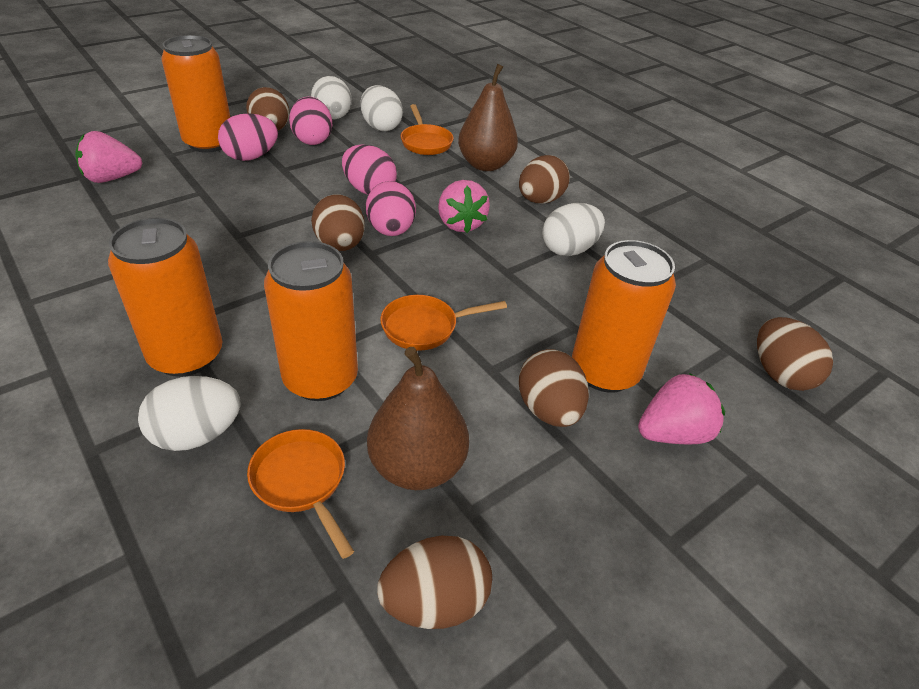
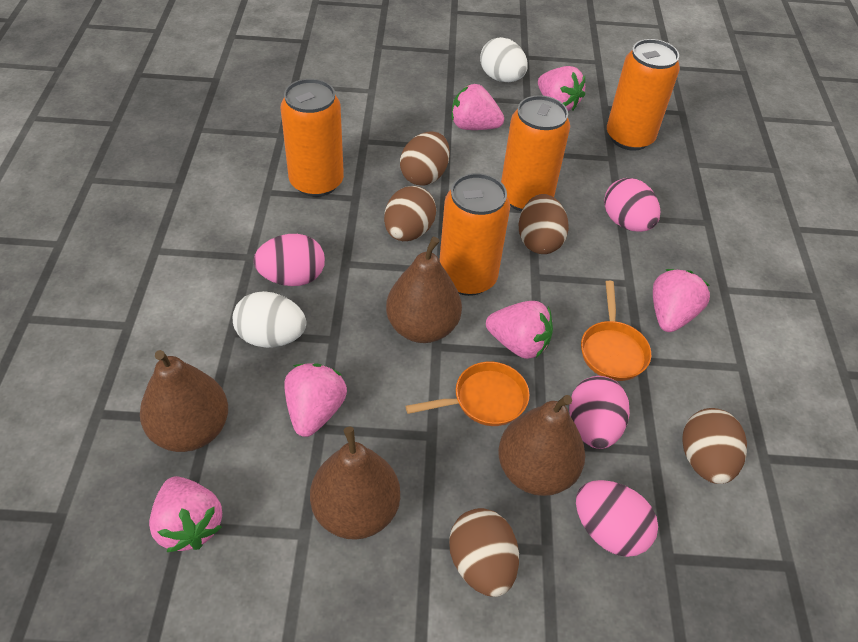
brown egg: [246,87,289,131] [311,194,365,251] [377,535,492,629] [518,349,589,427] [519,155,570,204] [757,317,833,391] = 6 -> [384,186,436,241] [400,131,450,186] [449,508,519,597] [519,194,569,254] [682,408,747,484] = 5
brown pear: [367,347,469,490] [458,64,518,171] = 2 -> [140,350,228,452] [310,427,400,540] [386,237,462,343] [498,395,585,496] = 4
orange pan: [247,429,354,559] [380,295,507,351] [401,104,453,155] = 3 -> [406,362,529,426] [581,281,651,381] = 2
pink strawberry: [75,131,142,183] [438,180,490,233] [638,373,725,444] = 3 -> [149,476,222,552] [284,363,347,437] [452,84,504,130] [486,301,553,359] [538,66,585,111] [653,269,710,332] = 6
white egg: [138,376,241,451] [311,76,352,119] [361,85,403,131] [542,203,605,256] = 4 -> [233,291,306,348] [480,37,528,82] = 2

